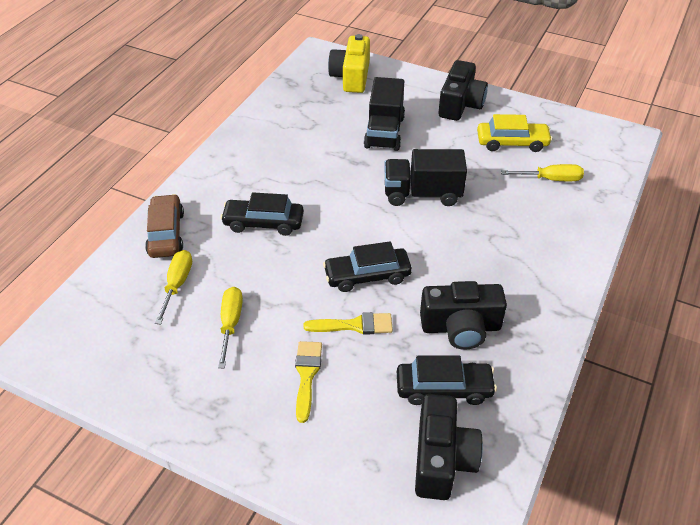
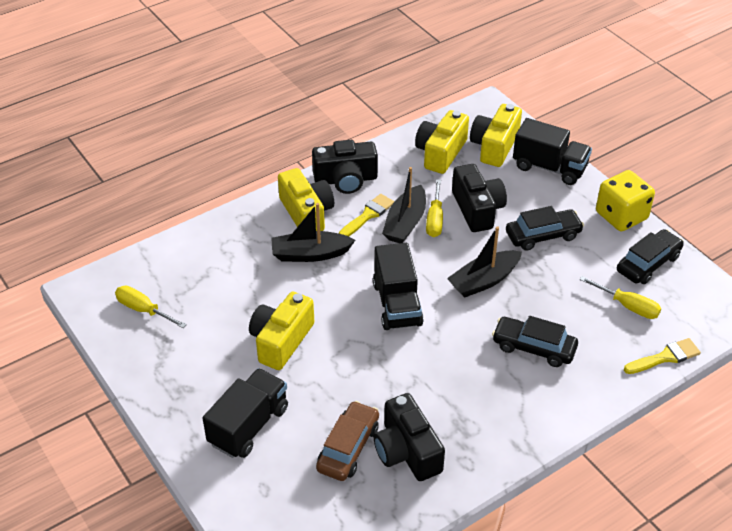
black boat: none = 0 -> [271,203,355,262] [382,167,426,243] [447,226,522,298] = 3
black truck: [364,77,405,151] [384,149,467,206] = 2 -> [203,368,288,458] [373,243,424,330] [513,118,592,185] = 3
yellow camera: [328,34,370,93] = 1 -> [249,292,314,370] [278,168,334,231] [415,110,469,174] [470,104,522,167] = 4
yellow car: [477,114,553,152] = 1 -> none = 0
yellow dice: none = 0 -> [596,170,655,231] = 1

